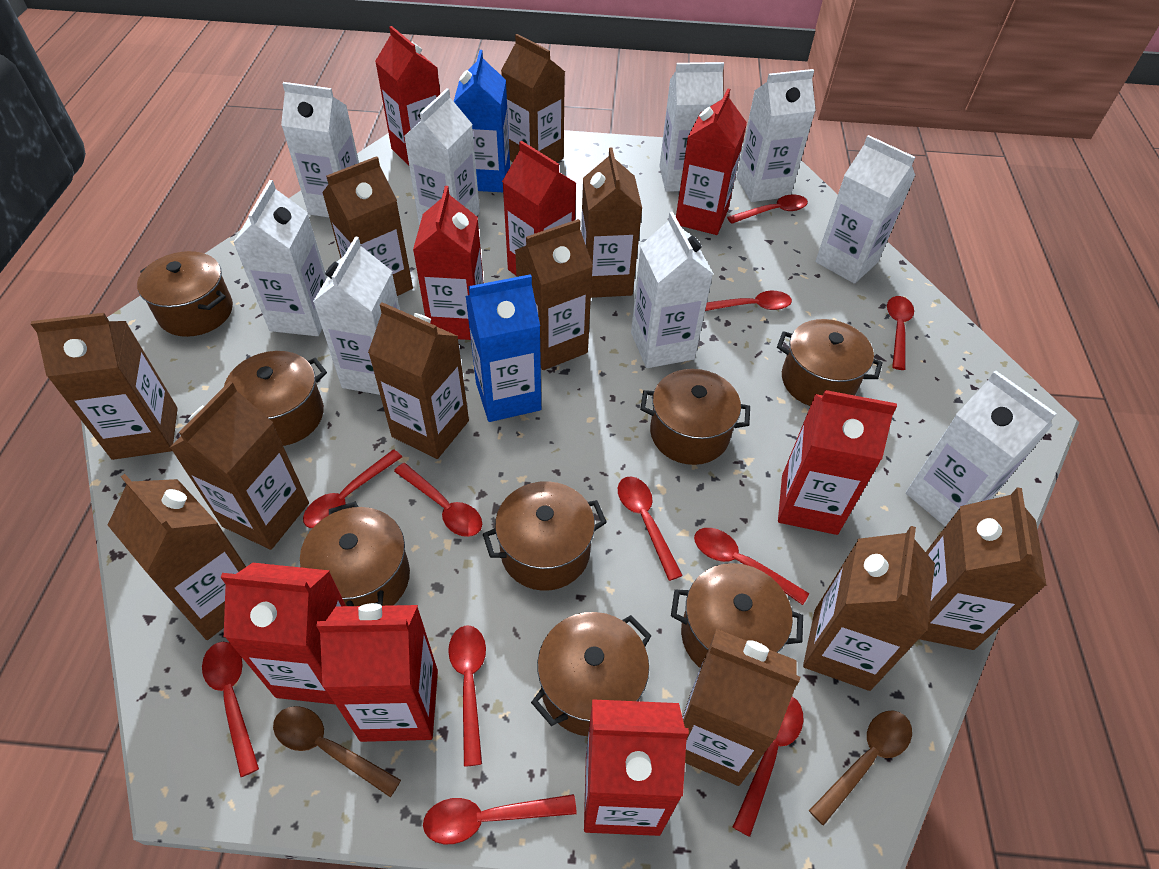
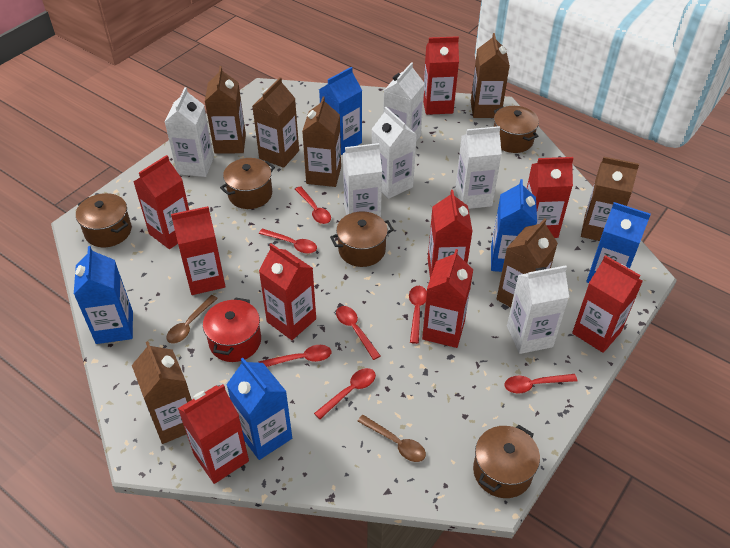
blue carton: [454,50,510,192] [465,274,541,422] = 2 -> [74,246,133,344] [226,358,292,460] [319,67,362,155] [491,179,537,272] [586,202,651,283] = 5
brown carton: [31,313,178,460] [108,474,246,640] [170,381,309,550] [322,156,413,296] [368,302,469,459] [501,34,565,162] [515,219,593,370] [581,147,642,298] [682,629,800,786] [803,526,935,691] [919,487,1047,650] = 11 -> [132,341,192,444] [205,66,246,154] [252,77,299,168] [302,96,341,187] [471,33,510,118] [497,218,558,307] [581,157,639,241] = 7
brown pot: [137,251,233,337] [224,351,327,446] [300,502,410,606] [483,481,607,591] [531,612,651,736] [640,369,750,465] [671,563,803,668] [777,319,882,406] = 8 -> [76,193,132,247] [220,158,275,209] [330,211,394,267] [473,425,540,498] [494,106,539,153] = 5
red carton: [221,563,346,704] [316,603,438,742] [375,26,440,166] [413,186,484,340] [502,141,576,275] [584,699,689,836] [676,88,747,235] [778,390,897,535] = 8 -> [134,155,189,249] [171,206,226,295] [178,384,249,484] [259,243,316,340] [422,249,473,348] [423,36,459,115] [428,190,473,278] [527,157,574,238] [572,255,643,353] = 9
red pot: none = 0 -> [203,297,261,362] = 1
red spoon: [202,642,259,777] [303,449,402,528] [394,463,482,537] [423,794,577,844] [448,625,486,767] [618,476,683,581] [694,528,809,605] [705,291,792,311] [727,195,808,224] [733,697,803,837] [887,296,914,370] = 11 -> [258,345,331,367] [259,229,317,254] [295,186,331,224] [314,368,376,419] [336,306,381,360] [409,286,427,344] [504,374,577,394] = 7
white carton: [233,180,327,336] [281,82,359,217] [313,236,400,395] [404,88,480,225] [631,212,713,368] [659,62,724,192] [736,69,816,202] [815,135,915,284] [906,370,1057,526] = 9 -> [165,87,214,177] [343,143,382,217] [372,107,417,199] [383,62,425,141] [455,126,502,209] [507,266,569,354] = 6

